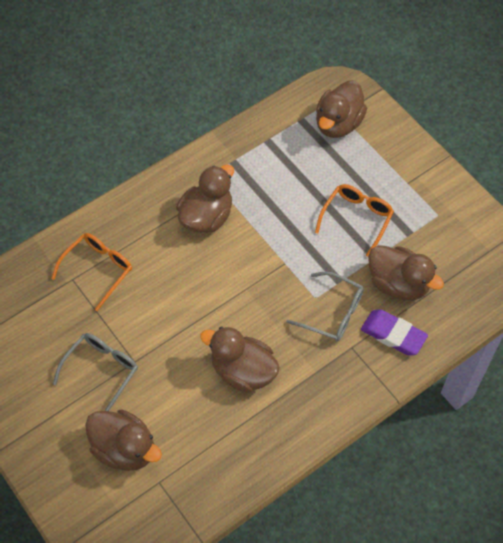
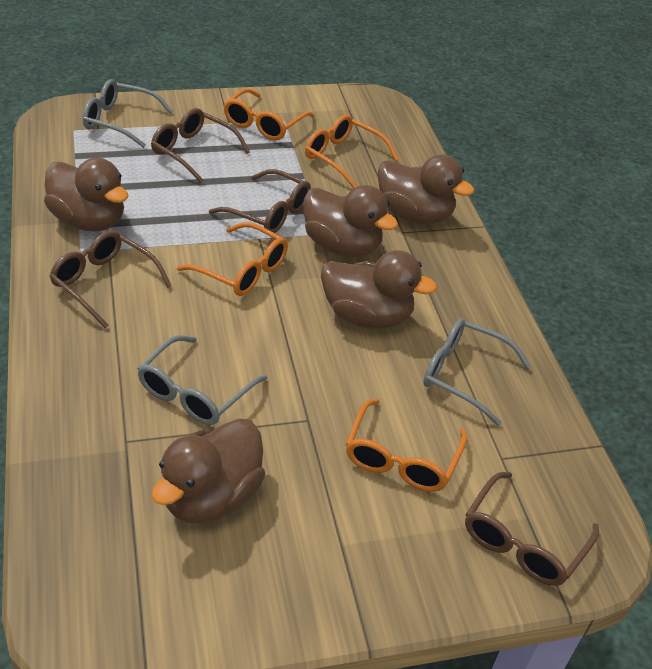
brown glasses: none = 0 -> [49,231,172,328] [151,108,250,183] [209,169,311,233] [465,472,599,586] = 4
grey glasses: [53,333,138,411] [286,272,364,342] = 2 -> [83,79,173,148] [137,335,267,425] [423,318,532,426] = 3
orange glasses: [51,233,132,311] [315,184,394,257] = 2 -> [177,222,288,296] [223,88,315,140] [305,115,398,188] [346,399,467,492] = 4
purple eraser: [361,309,428,355] = 1 -> none = 0

